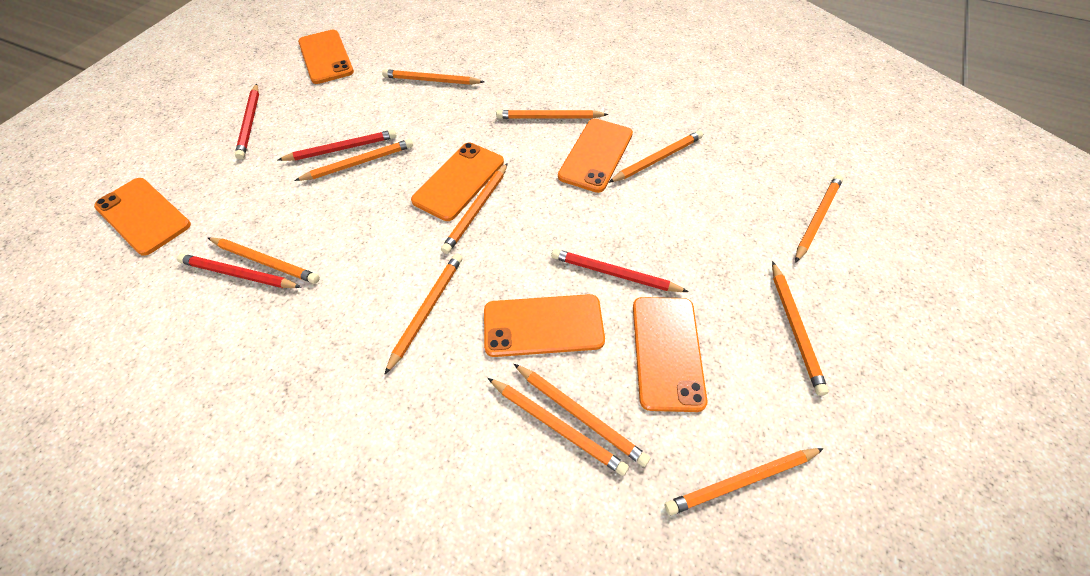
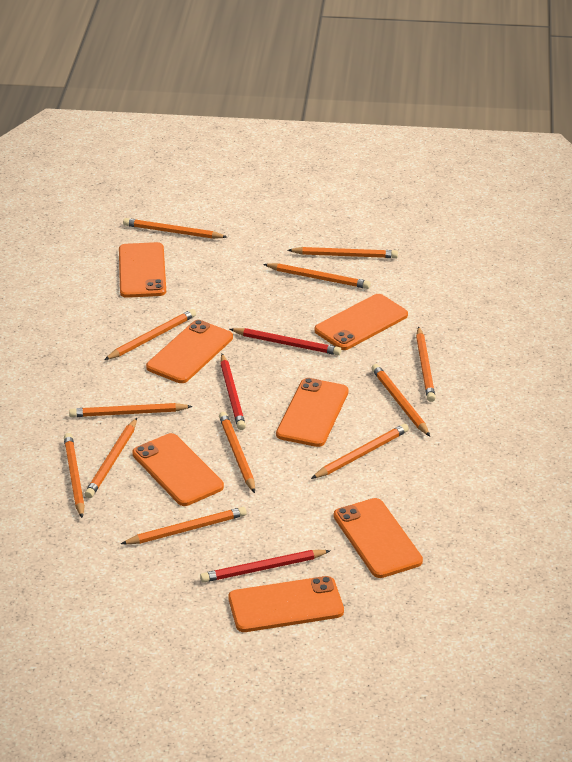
orange phone: [94,178,191,256] [298,30,354,84] [411,142,504,221] [484,294,605,357] [558,118,633,193] [633,297,707,412] = 6 -> [119,242,166,298] [132,433,224,506] [146,320,233,383] [228,576,344,632] [276,378,349,447] [314,294,408,350] [334,498,423,578] = 7
red pencil: [177,254,302,288] [235,84,259,159] [278,130,397,161] [551,249,689,292] = 4 -> [200,550,331,583] [220,354,246,430] [230,328,341,355] = 3

